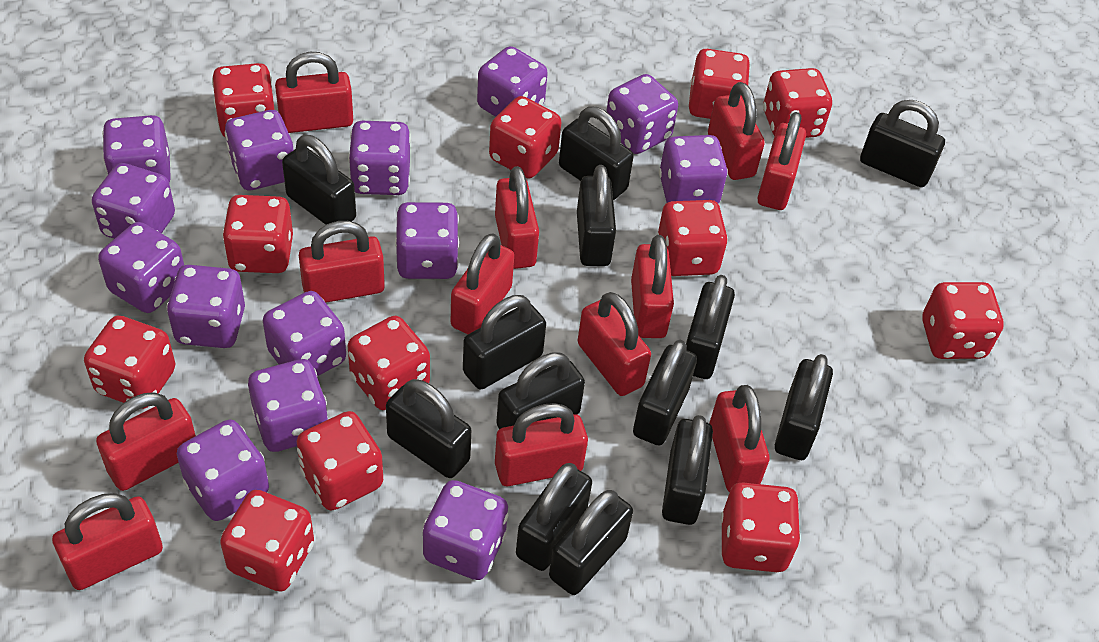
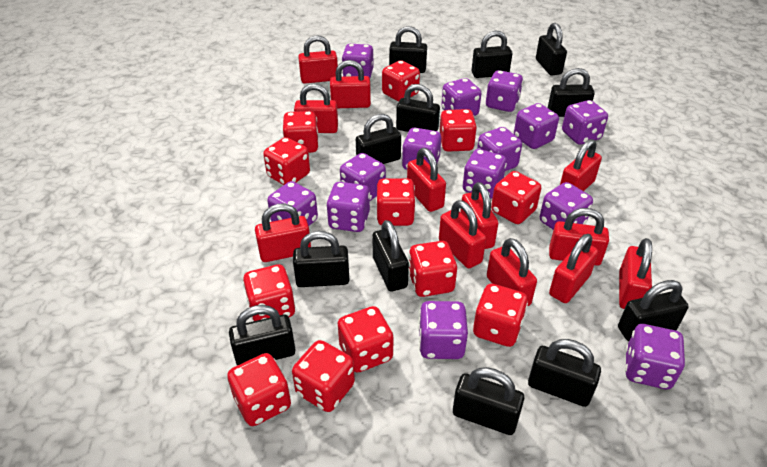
black padlock: [282,135,356,225] [386,379,471,478] [463,295,546,389] [496,352,585,429] [516,463,592,571] [549,490,633,595] [559,107,634,200] [577,165,616,266] [633,340,697,446] [662,415,713,525] [686,275,735,379] [775,354,833,460] [860,100,945,187] = 13 -> [229,305,295,366] [293,231,349,287] [356,114,401,164] [372,220,409,292] [389,26,427,73] [396,84,440,132] [453,367,524,435] [472,30,512,78] [528,339,601,407] [536,23,567,76] [548,68,595,117] [618,280,689,341] = 12

